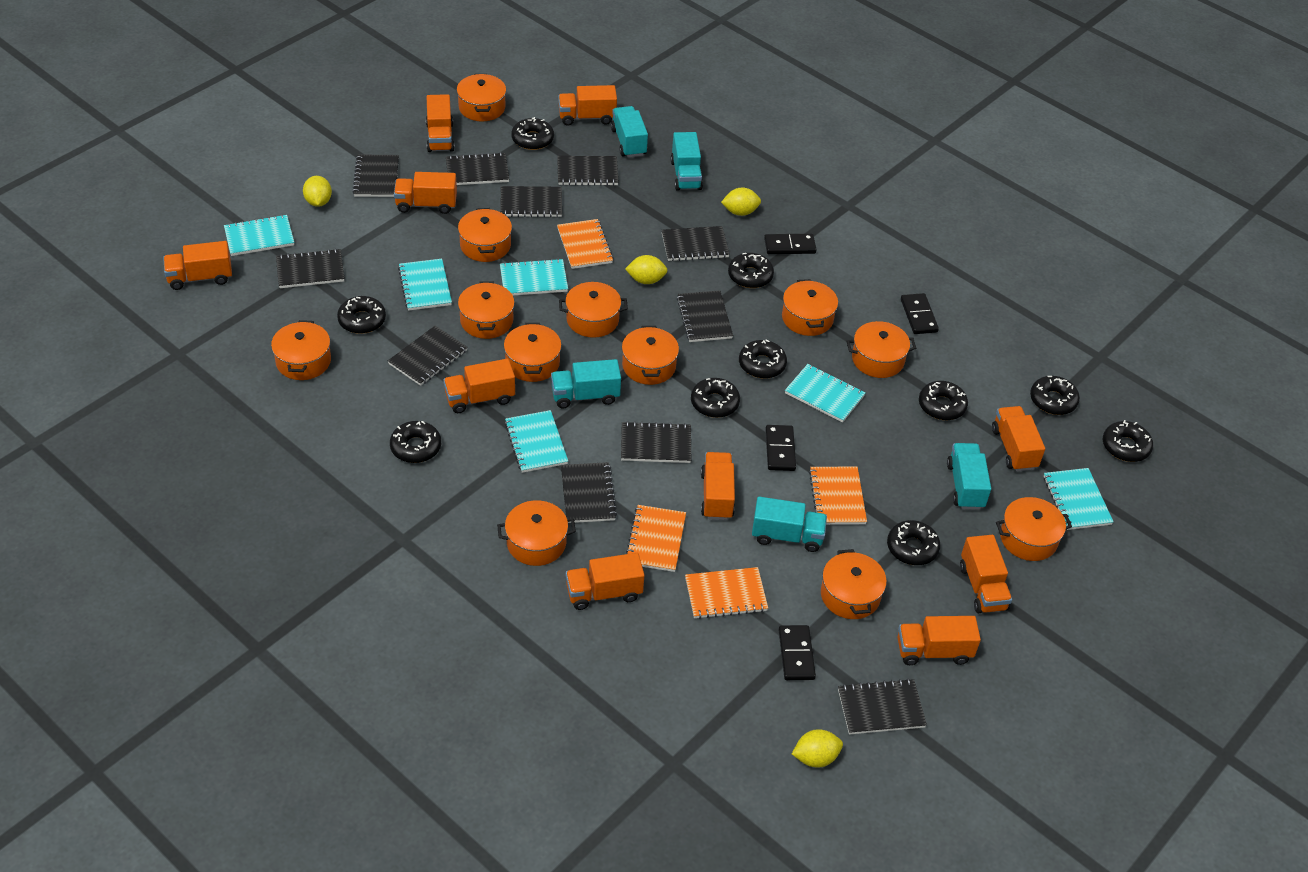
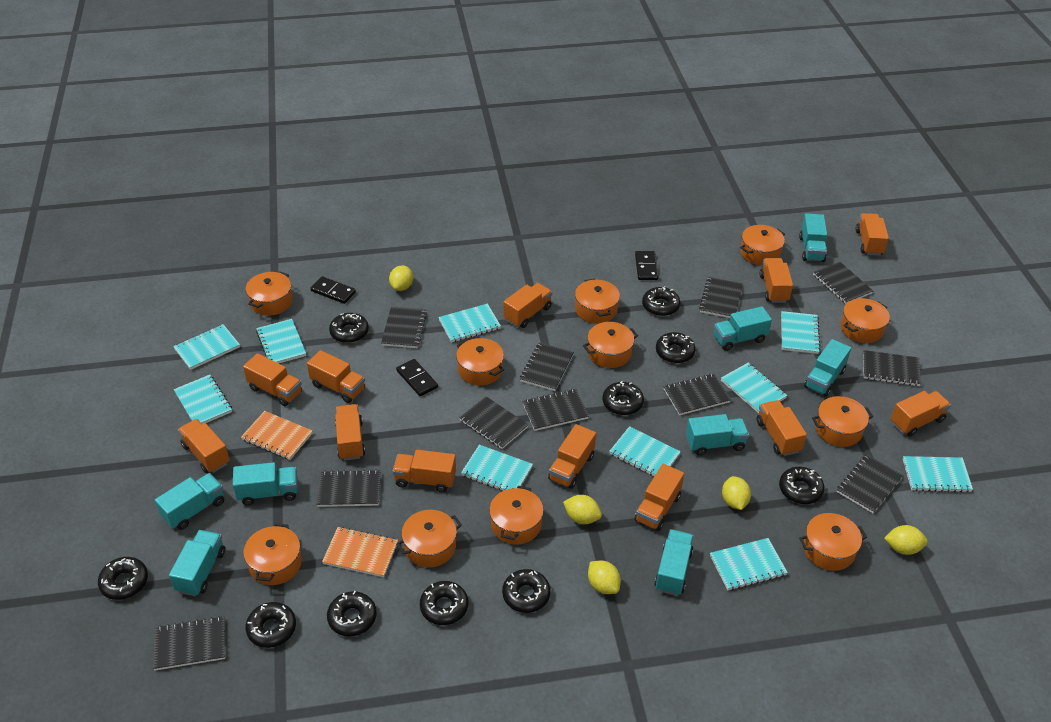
black domino: [764,234,817,254] [765,425,796,471] [779,625,816,680] [901,293,939,334] = 4 -> [310,276,356,304] [396,359,438,396] [635,251,659,280] = 3
orange notebook: [557,219,614,269] [626,505,686,572] [685,567,768,619] [809,467,867,525] = 4 -> [241,411,313,460] [322,527,398,577] = 2
orange pot: [271,320,331,380] [457,74,506,121] [458,208,512,262] [458,281,515,339] [497,500,576,566] [504,323,562,382] [559,282,628,338] [622,326,679,385] [782,279,838,336] [821,549,887,619] [846,321,916,378] [996,497,1072,561] = 12 -> [243,523,302,585] [246,271,293,316] [396,510,462,568] [456,338,504,386] [489,486,544,545] [575,279,620,324] [583,322,638,368] [740,225,785,266] [799,513,867,571] [812,396,873,447] [840,298,890,343] = 11
orange truck: [163,241,232,290] [394,172,457,214] [426,94,455,152] [443,359,515,413] [558,85,617,126] [566,553,645,610] [701,452,735,520] [898,616,981,665] [960,535,1012,613] [992,406,1045,471] = 10 -> [178,419,230,473] [243,353,302,406] [307,350,365,403] [335,404,365,461] [392,450,456,492] [503,283,552,328] [548,424,596,489] [634,464,684,531] [757,400,807,456] [760,258,793,303] [856,213,889,256] [891,391,951,437] = 12
turquoise notebook: [224,214,294,256] [398,259,452,311] [500,258,568,296] [505,410,568,473] [785,364,866,422] [1044,468,1114,530] = 6 -> [173,324,240,370] [174,375,232,424] [256,319,306,363] [438,304,501,343] [461,445,533,491] [609,426,681,476] [710,538,788,590] [721,363,787,413] [781,311,821,354] [903,456,973,492] = 10
turquoise truck: [551,359,621,408] [611,106,648,158] [670,132,703,191] [752,497,827,552] [947,443,991,509] = 5 -> [155,473,224,530] [169,530,225,596] [233,462,298,505] [654,529,694,595] [686,414,749,456] [714,306,772,351] [799,213,827,262] [804,339,851,397] = 8
yellow lemon: [303,176,332,207] [625,255,668,284] [721,188,761,216] [792,729,843,768] = 4 -> [389,265,413,291] [563,495,602,524] [588,561,621,594] [722,476,751,510] [884,525,928,555] = 5

